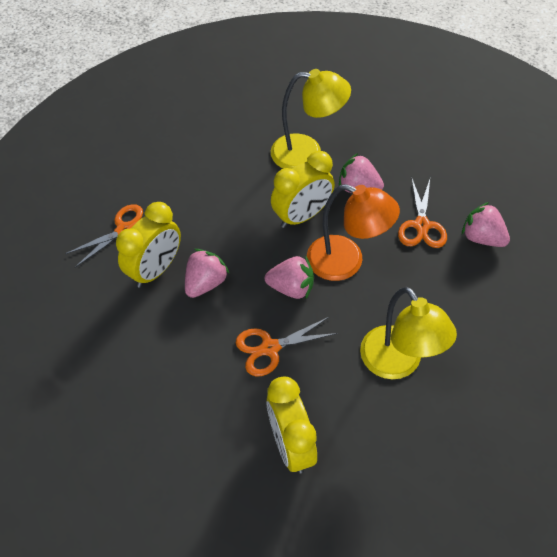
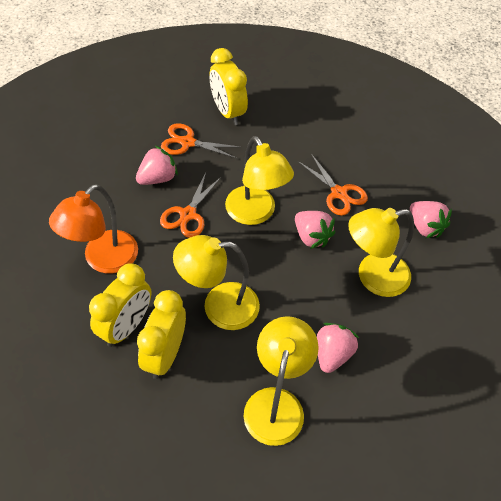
yellow lamp: [271,69,351,169] [360,287,457,379] = 2 -> [173,235,260,330] [225,136,294,225] [243,316,319,446] [348,208,414,297] = 4

